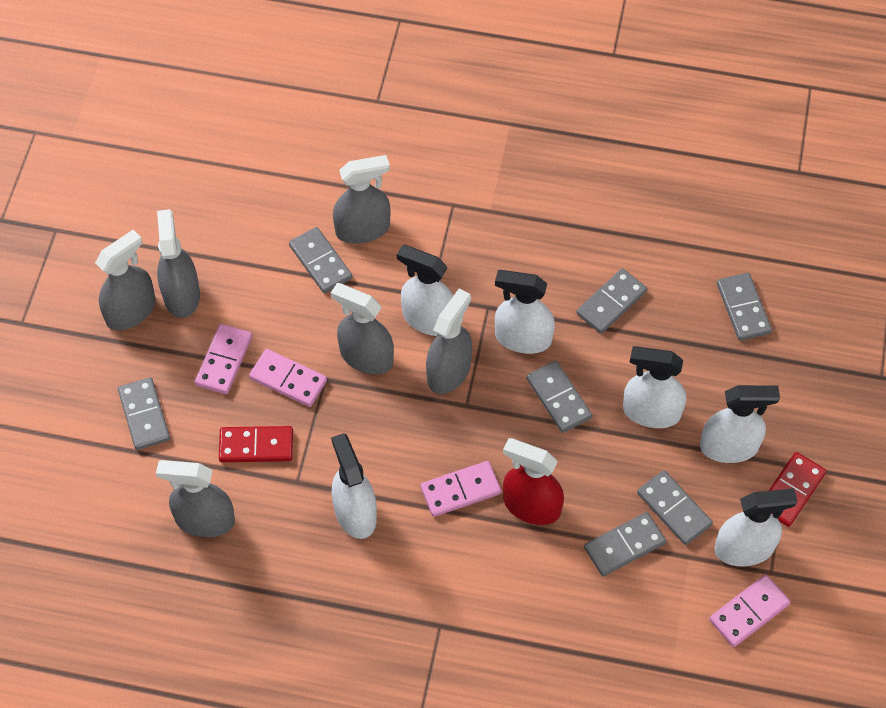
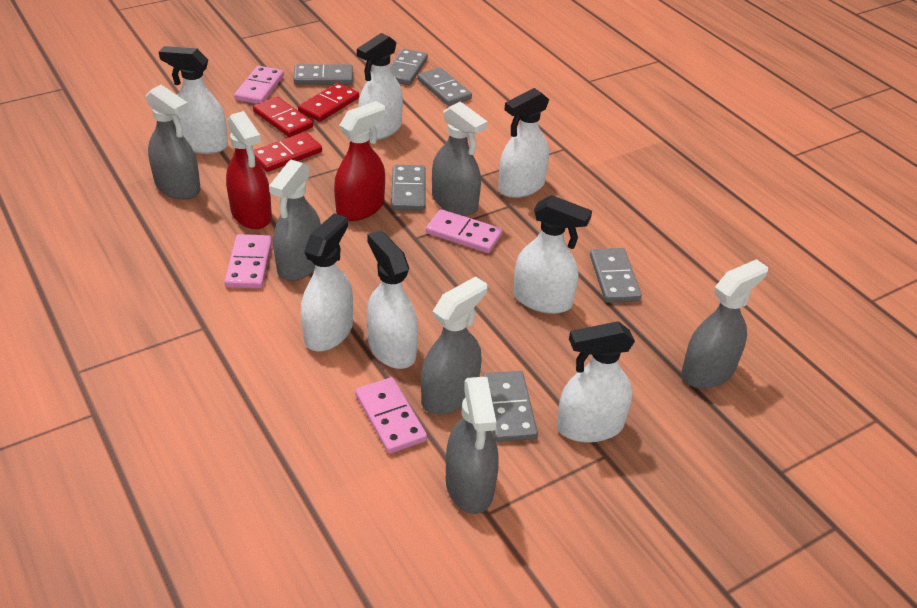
grey domino: [118,377,170,450] [289,227,352,293] [526,361,592,433] [576,268,647,334] [584,512,666,576] [637,470,713,545] [717,273,772,341] = 7 -> [293,64,353,85] [389,49,428,85] [391,165,426,211] [417,67,472,106] [483,371,538,442] [590,248,642,303] = 6
red domino: [219,426,293,462] [769,452,826,527] = 2 -> [253,96,313,137] [254,132,322,172] [298,83,359,122] = 3
red spray bottle: [503,438,564,525] = 1 -> [226,111,272,229] [334,101,385,221] = 2
white spray bottle: [331,433,377,539] [397,245,453,336] [495,270,555,354] [623,346,686,428] [700,385,780,463] [715,488,797,567] = 6 -> [159,46,228,154] [301,213,353,351] [357,33,403,140] [367,230,418,369] [498,88,549,198] [513,195,592,314] [557,321,635,443] = 7

